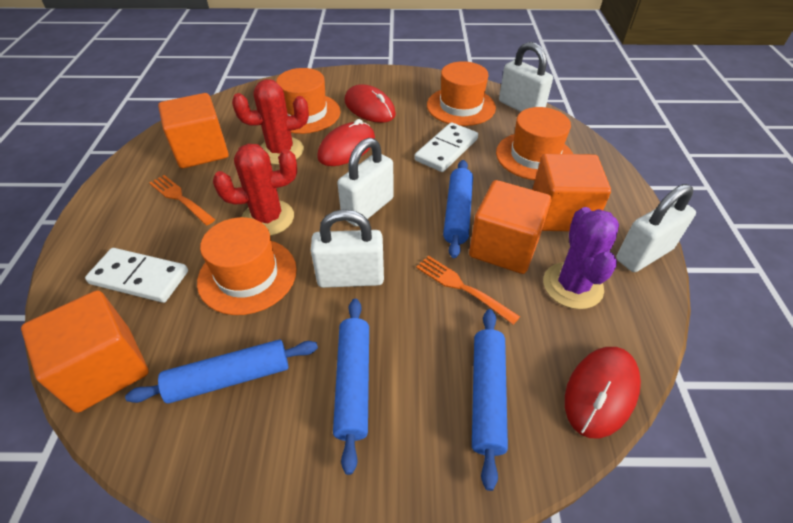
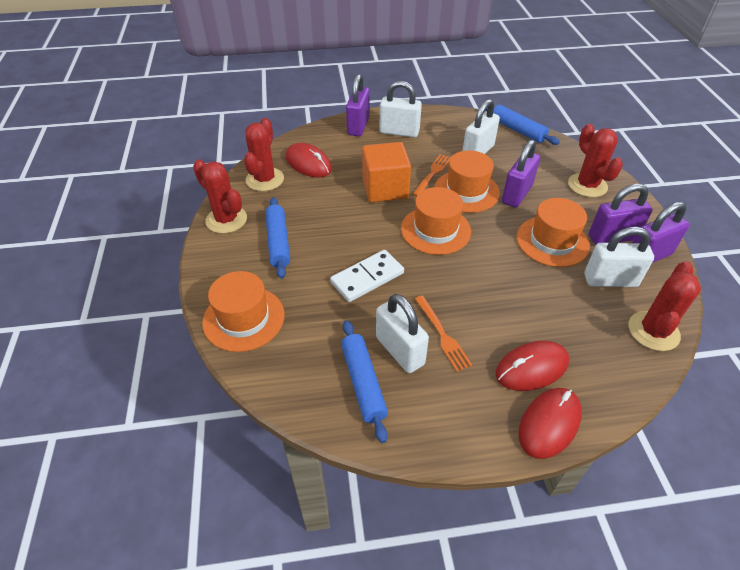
blue rolling pin: [125,340,318,404] [333,299,369,475] [443,160,473,258] [472,309,508,491] = 4 -> [265,197,290,279] [341,320,388,443] [485,105,560,145] = 3
orange cube: [21,290,149,413] [158,93,229,168] [469,180,551,274] [532,154,611,231] = 4 -> [362,142,411,202] = 1
purple cactus: [543,207,619,309] = 1 -> none = 0
purple padlock: none = 0 -> [346,74,370,136] [502,139,540,208] [589,184,653,245] [632,202,690,263] = 4
red cactus: [213,144,297,236] [232,79,309,165] = 2 -> [193,159,247,234] [244,118,284,191] [568,124,623,197] [628,261,701,351] = 4
white domino: [85,248,188,303] [414,122,478,172] = 2 -> [330,250,404,302] = 1

